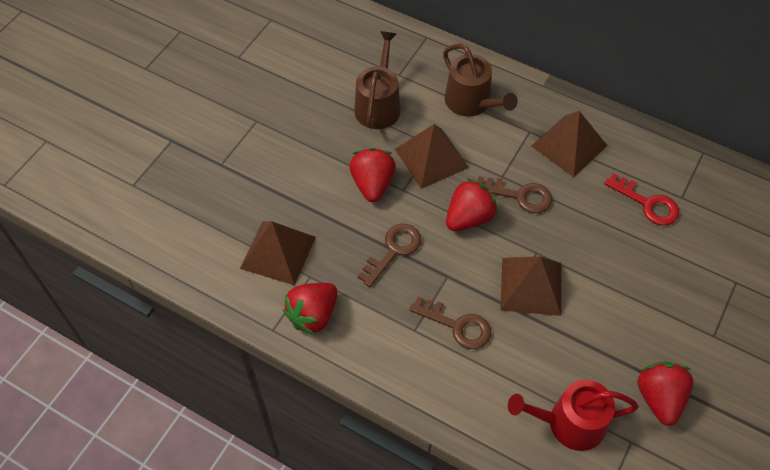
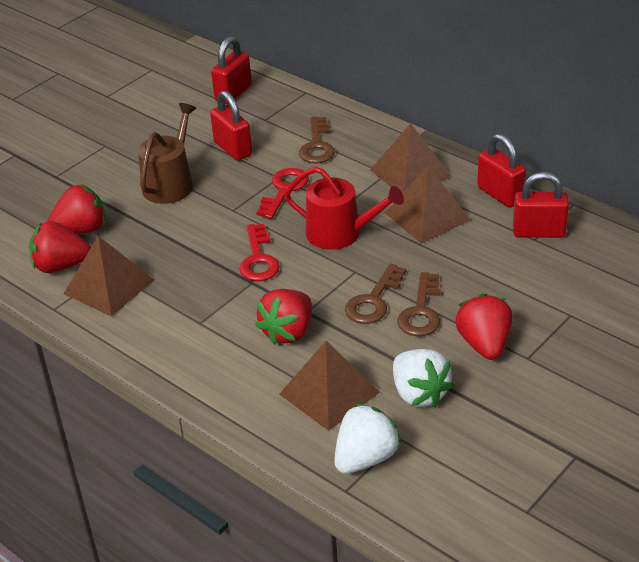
brown watering can: [354,31,401,129] [443,44,518,117] = 2 -> [138,103,196,204] = 1
red key: [604,173,679,225] = 1 -> [239,224,280,281] [257,168,309,219] = 2
red padlock: none = 0 -> [210,91,252,161] [211,36,252,104] [477,134,526,208] [513,172,569,238] = 4
white strawberry: none = 0 -> [334,403,402,474] [393,349,454,408] = 2

